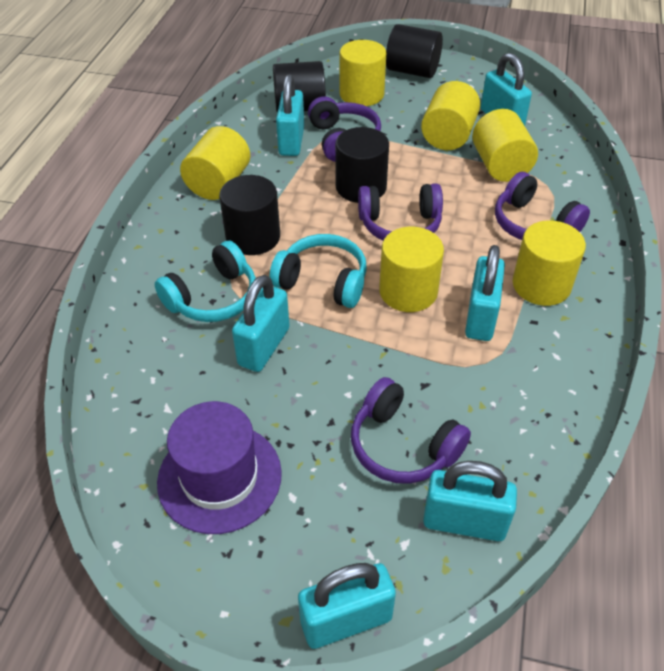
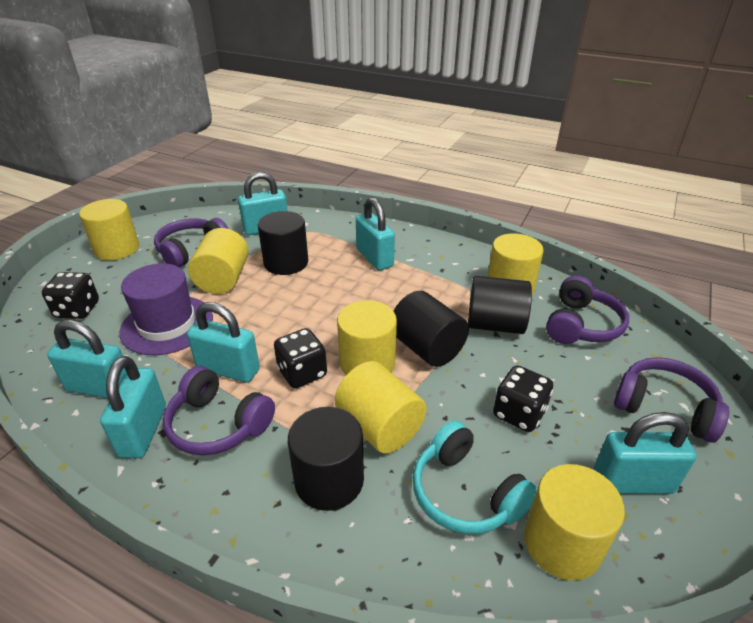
black dice: none = 0 -> [42,272,99,319] [274,328,327,388] [493,365,553,432] = 3
turquoise headphones: [155,241,256,322] [270,234,367,308] = 2 -> [413,420,537,534] = 1

